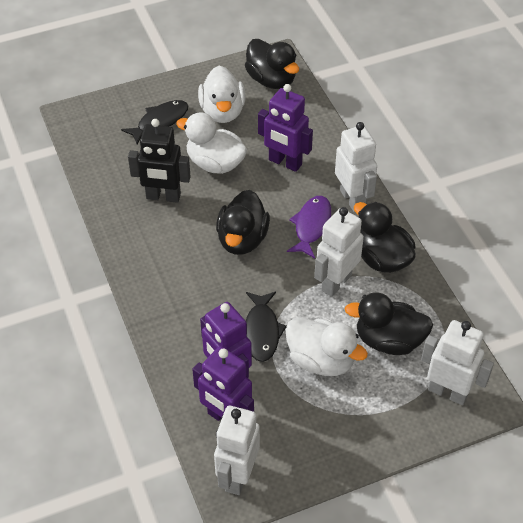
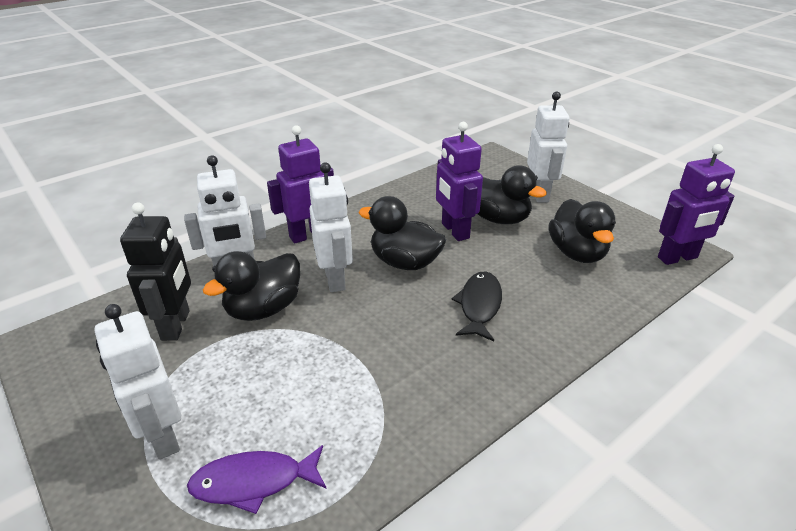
black fish: [121,100,188,144] [246,292,287,362] = 2 -> [451,272,502,341] = 1
white duck: [176,112,247,174] [198,66,245,123] [286,318,368,376] = 3 -> none = 0

